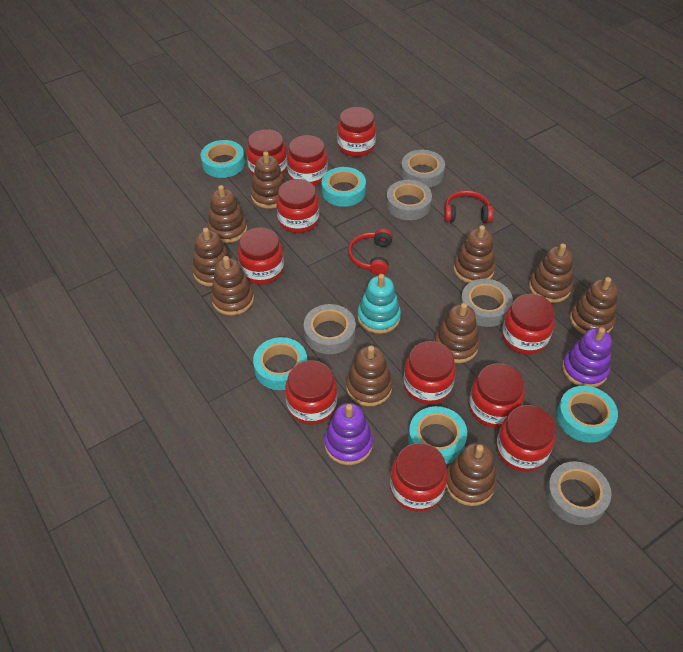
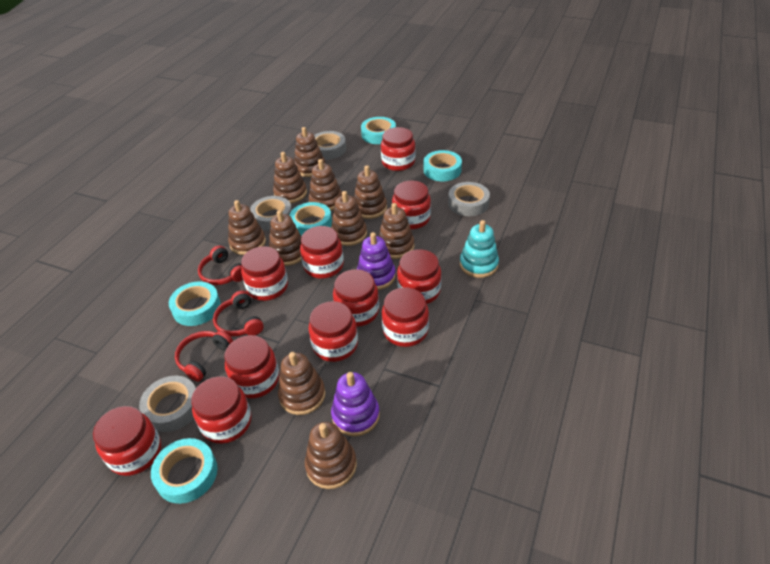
grey tape: [304,304,356,354] [386,180,432,220] [401,150,445,188] [460,279,513,327] [546,461,611,525] = 5 -> [139,376,196,432] [250,196,292,231] [314,131,346,160] [448,182,490,216] = 4
red headphones: [348,229,393,275] [444,190,493,223] = 2 -> [175,331,233,382] [198,246,243,285] [213,290,264,337] = 3

